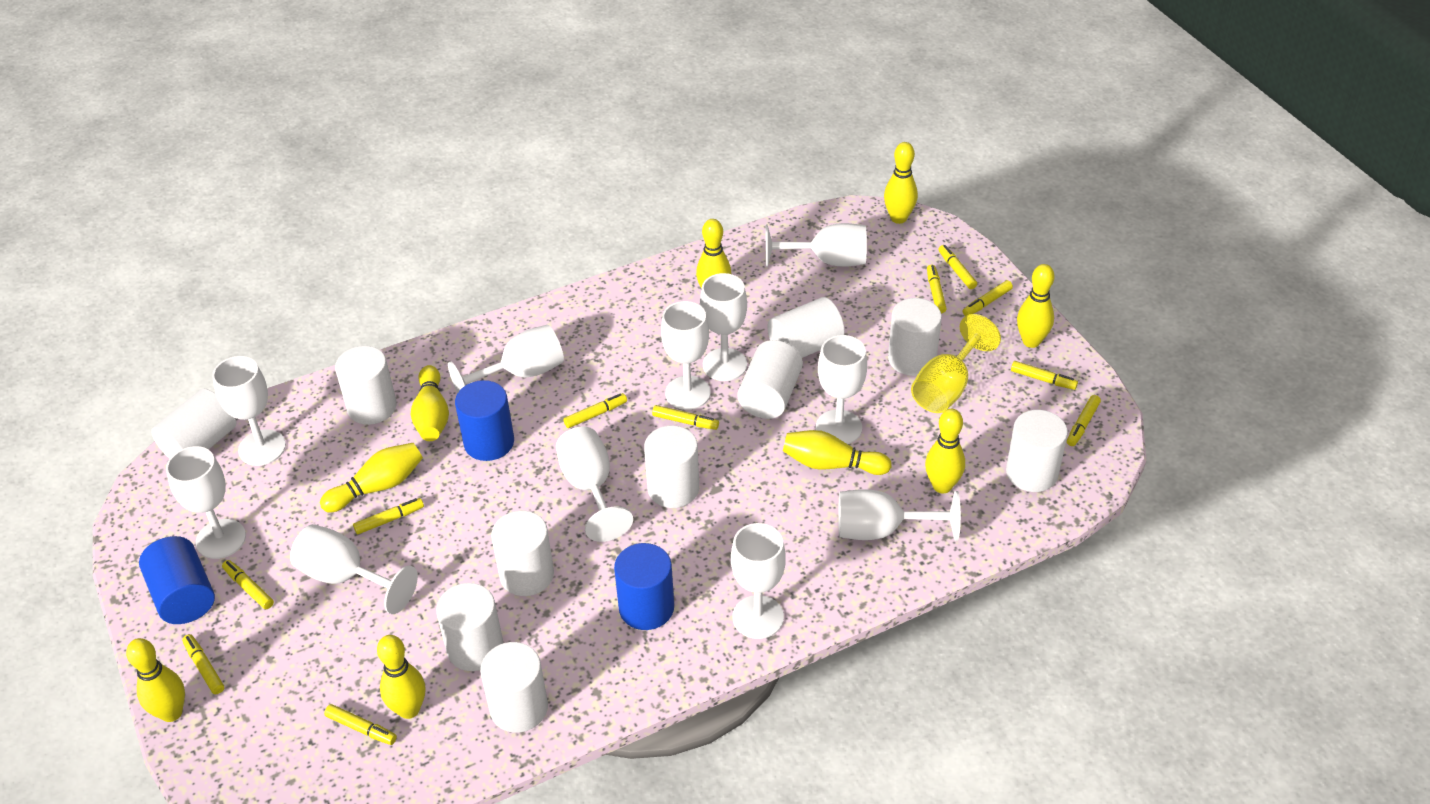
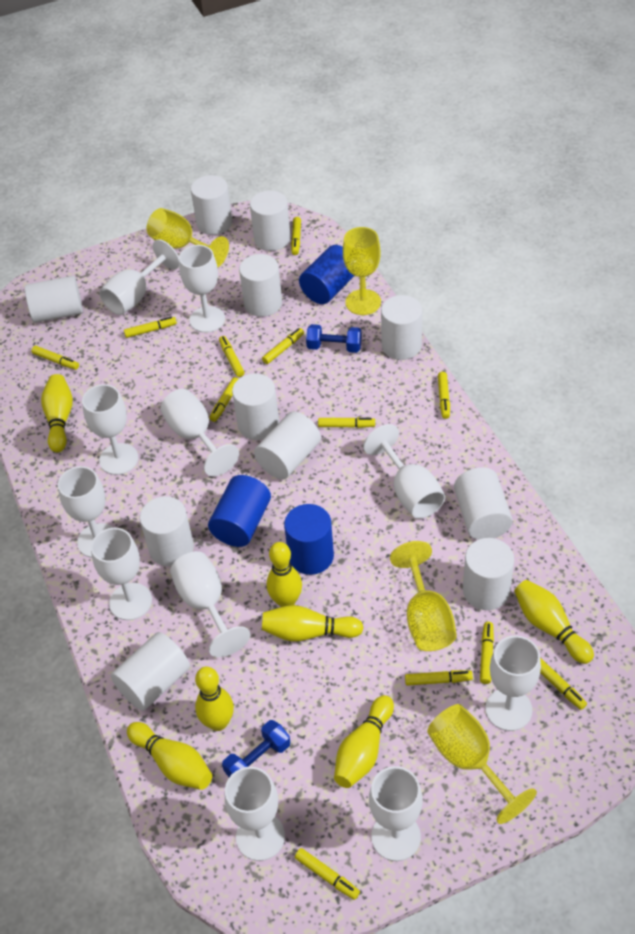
blue dumbbell: none = 0 -> [222,720,290,777] [306,324,362,353] = 2
white cylinder: [151,389,236,459] [335,346,397,425] [436,583,503,671] [480,642,548,733] [491,511,554,596] [644,425,699,508] [737,340,803,419] [768,297,845,358] [888,298,942,376] [1006,410,1068,492] = 10 -> [25,276,83,323] [111,632,190,711] [140,496,194,566] [191,175,232,235] [232,374,279,440] [239,254,282,317] [250,190,291,251] [254,412,321,479] [381,295,422,360] [454,467,513,540] [463,538,514,610] = 11
yellow bowling pin: [126,638,185,722] [320,443,423,512] [377,635,425,719] [411,365,449,441] [696,219,731,289] [783,430,892,475] [884,142,918,224] [925,409,965,494] [1017,264,1054,348] = 9 -> [41,374,73,453] [127,722,212,790] [195,667,234,731] [262,605,363,641] [267,542,302,607] [334,695,394,788] [514,580,594,664] = 7
yellow goblet: [911,314,1001,413] = 1 -> [147,208,229,267] [343,227,381,315] [390,541,457,651] [427,704,537,824] = 4
yellow marker: [182,634,224,694] [222,560,274,609] [324,704,397,745] [353,498,424,535] [564,393,627,428] [652,405,719,430] [927,265,947,314] [938,245,977,289] [963,280,1013,316] [1011,361,1078,390] [1067,395,1101,446] = 11 -> [31,346,79,370] [124,317,177,338] [209,377,238,422] [219,336,244,377] [262,328,304,364] [291,217,301,255] [295,848,360,900] [318,417,375,428] [405,670,473,686] [438,372,450,419] [480,622,494,684] [540,658,587,710] = 12

